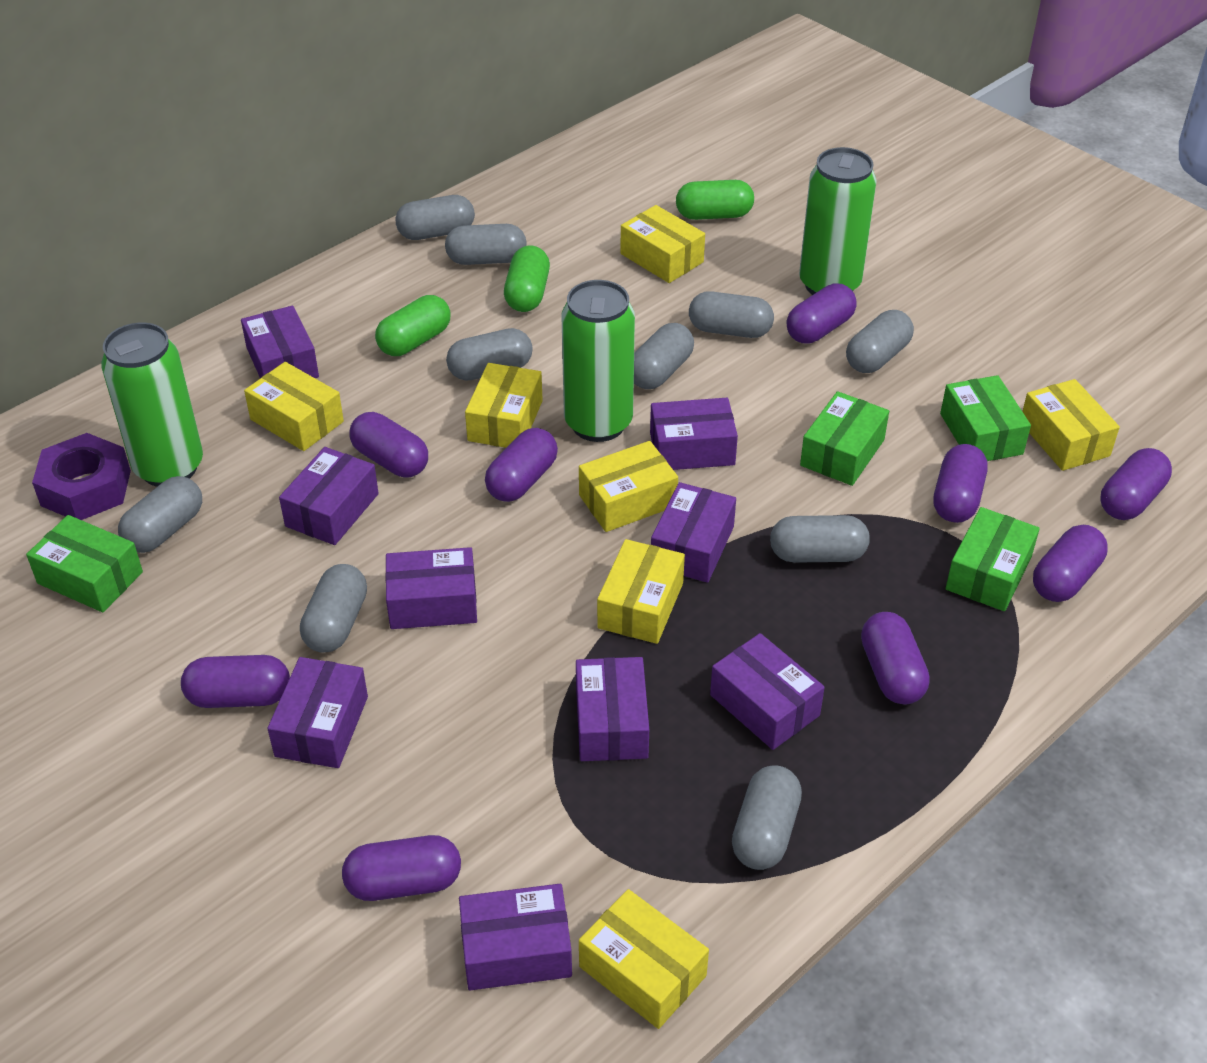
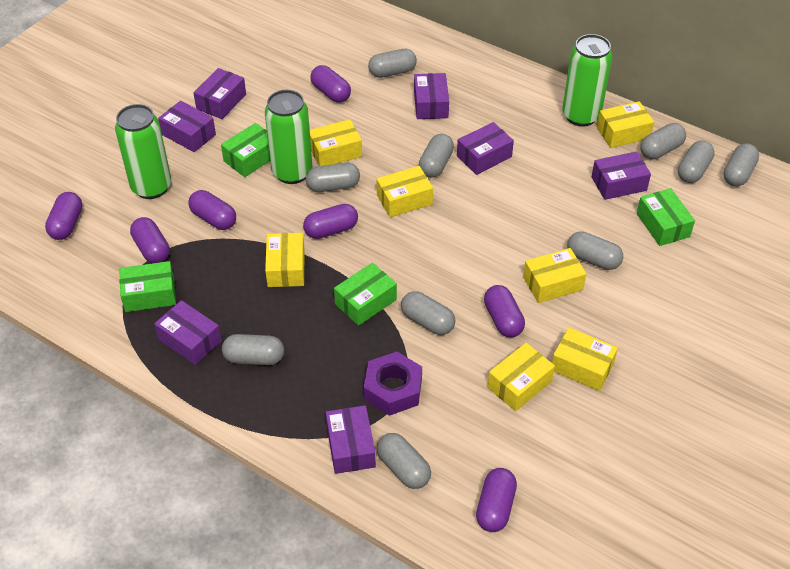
green capsule: [375,295,451,356] [504,245,550,312] [676,180,754,220] = 3 -> none = 0
purple box: [241,306,319,379] [267,657,368,768] [279,447,379,545] [385,547,477,629] [459,884,572,990] [576,657,649,761] [650,398,738,470] [651,482,736,583] [710,633,825,750] = 9 -> [154,300,222,365] [158,101,216,152] [193,68,246,119] [325,405,376,474] [414,73,449,119] [457,122,514,175] [592,151,651,200] = 7
purple capsule: [181,655,290,708] [342,835,461,901] [350,412,428,477] [485,428,558,502] [786,283,857,344] [861,612,930,705] [934,444,987,523] [1033,525,1108,602] [1101,448,1172,520] = 9 -> [45,192,82,240] [130,217,170,263] [189,190,236,230] [303,204,358,239] [310,65,351,103] [476,468,517,532] [484,285,525,337] = 7

